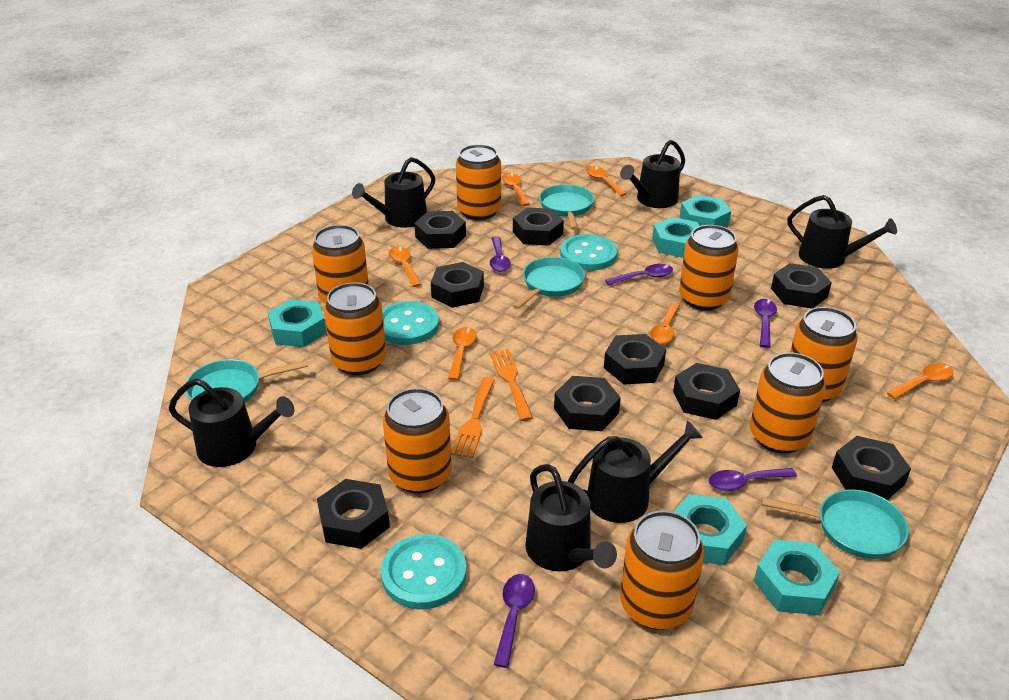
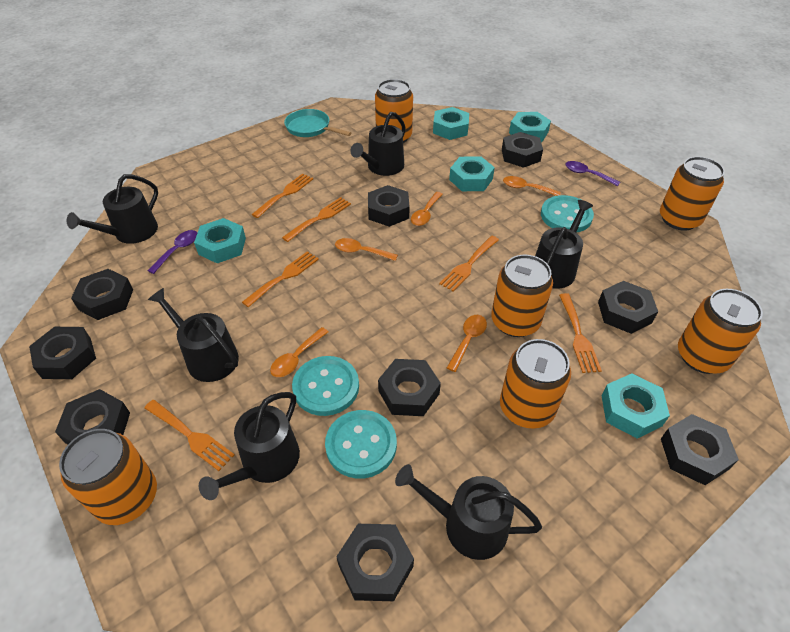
orange can: [312,225,369,304] [324,282,386,375] [383,388,452,493] [456,144,501,220] [620,511,704,630] [679,225,739,310] [750,352,826,454] [790,307,858,402] = 8 -> [59,429,157,525] [375,79,413,143] [491,255,553,337] [500,339,571,429] [660,156,725,231] [678,289,763,374] = 6
orange fork: [451,377,495,458] [490,349,533,421] = 2 -> [144,400,235,471] [242,251,319,307] [251,173,313,218] [282,197,351,242] [439,236,499,291] [559,293,602,373] = 6
orange spoon: [389,247,421,287] [448,327,476,380] [502,173,530,206] [586,166,627,196] [650,303,680,344] [887,363,953,399] = 6 -> [270,327,328,377] [335,238,398,261] [411,192,443,226] [447,315,487,372] [503,176,561,196] = 5
purple spoon: [490,236,511,272] [494,574,535,668] [605,264,673,285] [709,468,797,491] [754,299,777,348] = 5 -> [147,230,197,274] [565,161,620,186] = 2
turquoise pan: [186,359,308,403] [513,257,585,309] [539,184,594,230] [761,489,909,559] = 4 -> [284,109,351,137] = 1

